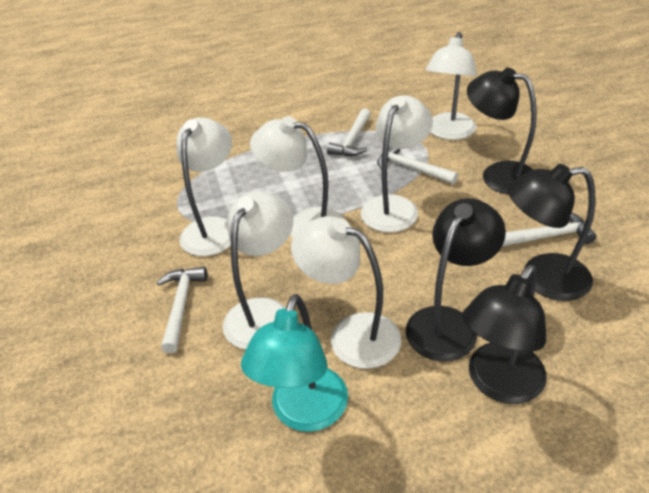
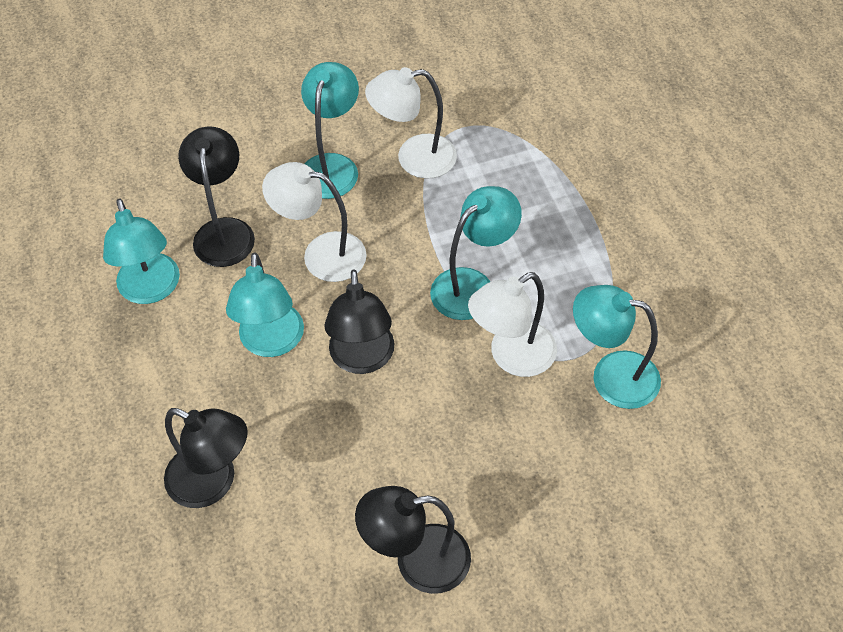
turquoise lamp: [241,294,348,432] = 1 -> [103,199,180,304] [226,252,304,357] [301,62,359,199] [430,186,522,320] [573,285,661,409] = 5
white hammer: [157,267,207,353] [327,108,371,156] [377,147,458,184] [502,213,597,247] = 4 -> none = 0
white lamp: [176,117,232,256] [223,191,293,350] [250,116,345,237] [291,216,402,369] [361,95,433,232] [426,32,477,140] = 6 -> [262,162,367,282] [365,67,457,179] [468,272,557,377] = 3

